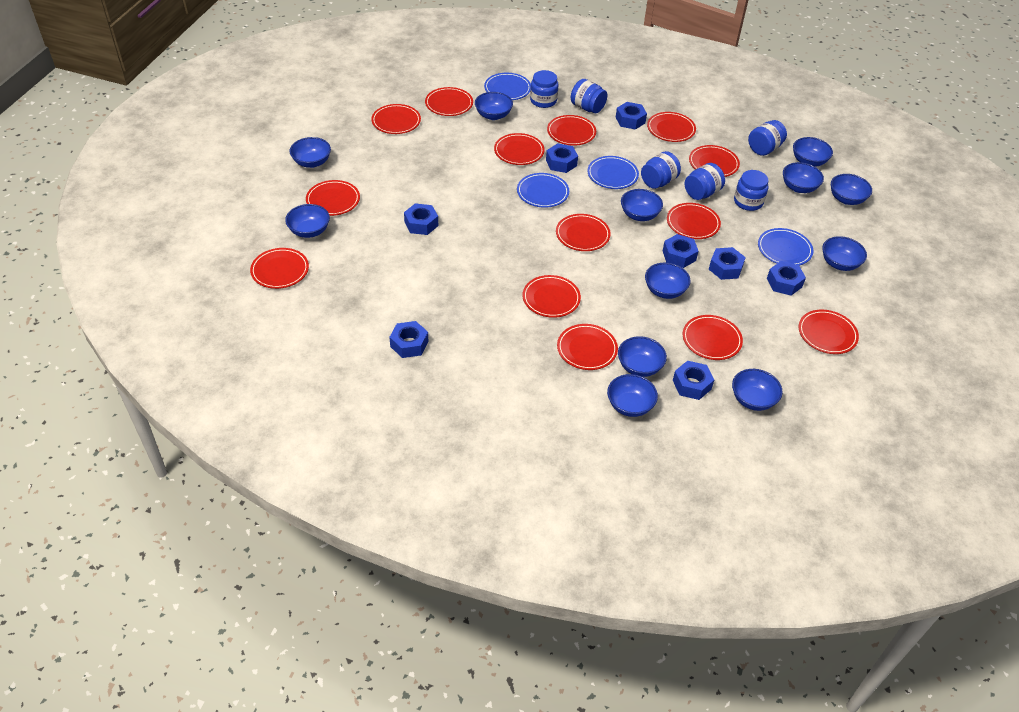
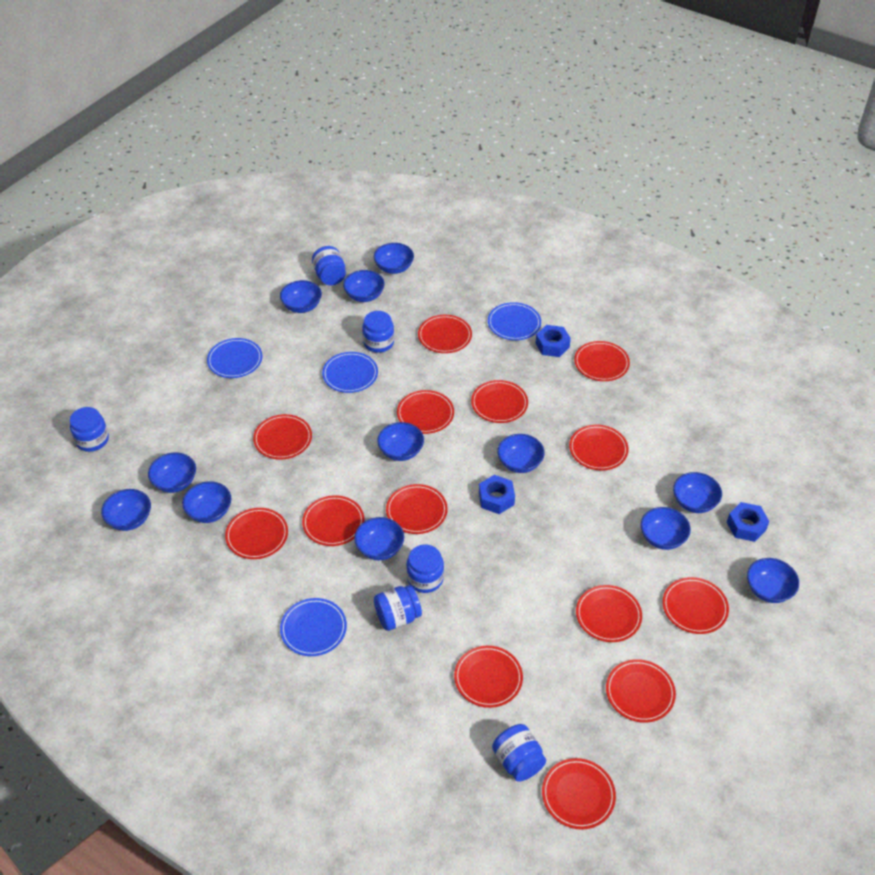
blue nut: [389,321,428,358] [404,203,438,235] [546,143,578,173] [616,102,647,130] [663,234,698,268] [673,361,714,400] [709,247,746,280] [767,261,806,296] = 8 -> [479,475,515,514] [536,325,571,357] [727,502,769,542] = 3

